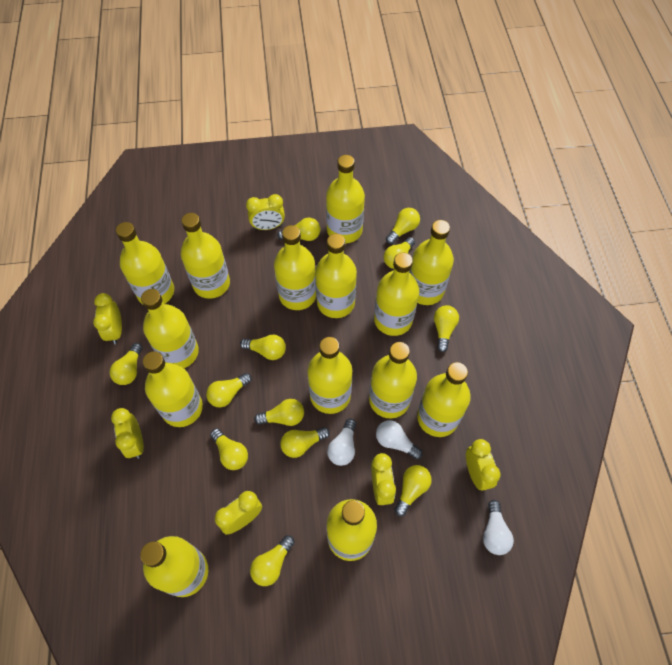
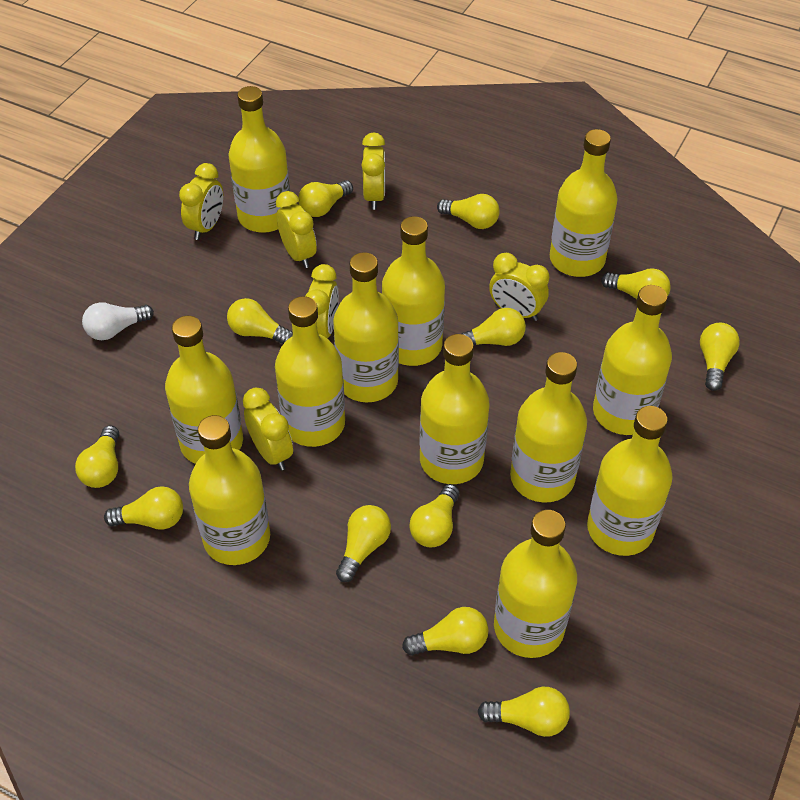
white light bulb: [327,419,356,466] [376,420,423,460] [483,500,514,555] = 3 -> [82,302,154,340] = 1
yellow bottle: [116,222,174,304] [140,536,208,597] [141,289,199,368] [143,351,203,427] [181,213,230,299] [274,225,316,310] [307,337,352,414] [315,234,357,318] [326,155,365,243] [326,499,377,561] [369,342,417,418] [374,253,419,336] [409,220,454,305] [417,362,471,437] = 14 -> [165,316,243,464] [189,415,270,565] [228,86,290,233] [275,296,345,447] [333,252,399,402] [382,216,445,366] [420,334,489,484] [494,510,577,658] [510,352,587,503] [550,129,618,277] [587,406,673,556] [593,285,672,435] = 12

